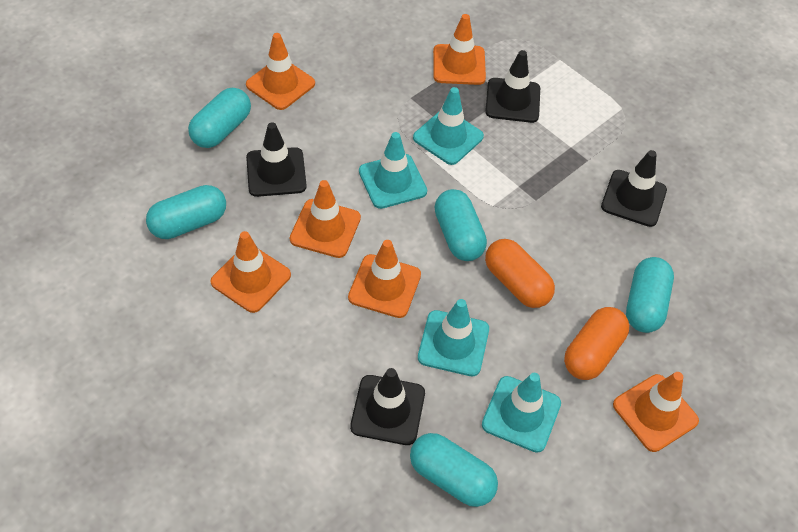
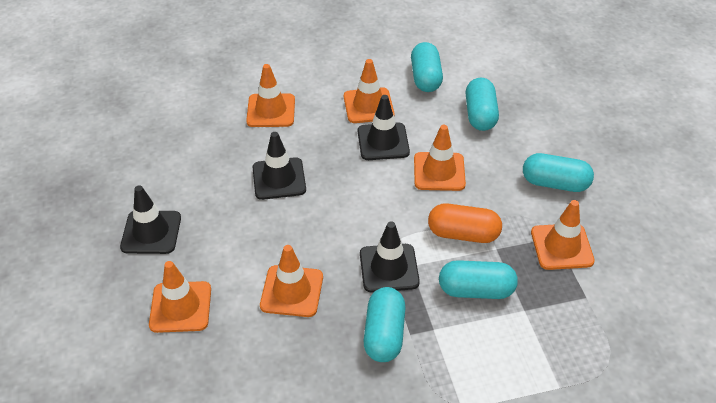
orange capsule: [485,239,555,308] [564,307,629,380] = 2 -> [428,203,502,243] = 1
turquoise traffic cone: [359,132,427,209] [413,87,484,165] [418,299,489,376] [482,373,561,453] = 4 -> none = 0

